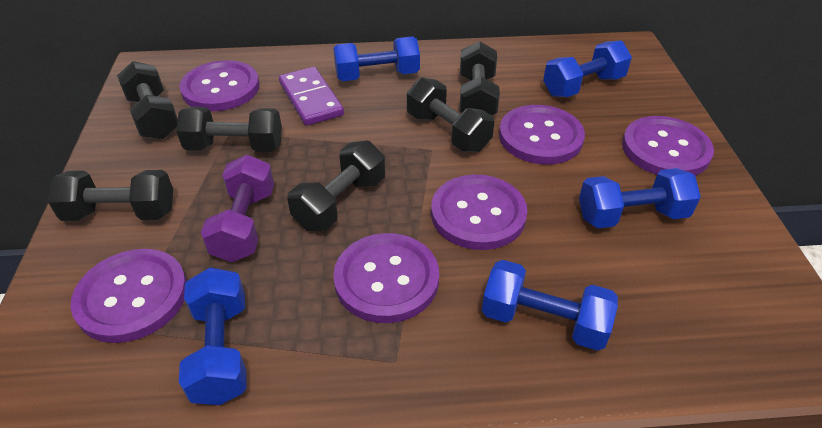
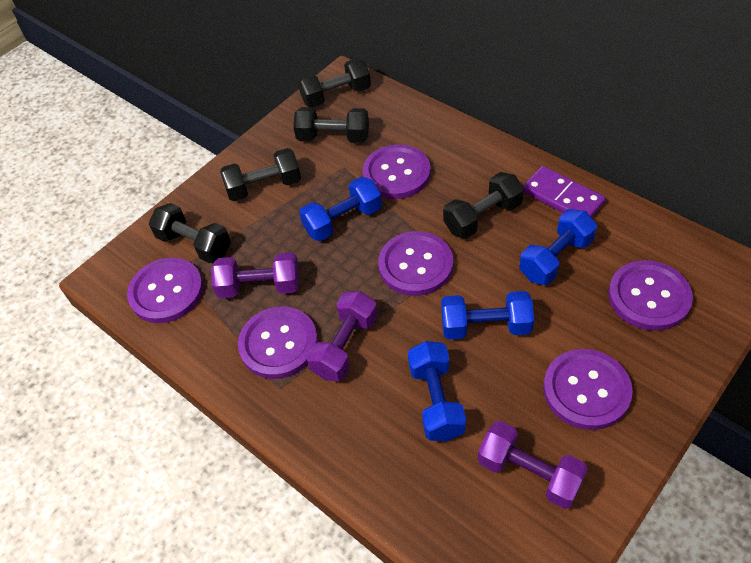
black dumbbell: [48,170,173,221] [117,61,178,139] [176,107,282,152] [287,141,385,231] [407,77,494,152] [460,41,500,115] = 6 -> [149,203,231,263] [220,148,301,201] [293,107,369,143] [298,58,371,107] [443,172,524,239] = 5
blue dumbbell: [179,267,247,405] [333,37,420,81] [482,260,618,351] [543,41,632,97] [579,168,701,228] = 5 -> [299,177,382,241] [408,341,466,441] [441,291,534,339] [519,209,597,285] = 4
purple dumbbell: [201,155,274,262] = 1 -> [211,252,300,298] [307,291,378,381] [478,421,588,509] = 3

